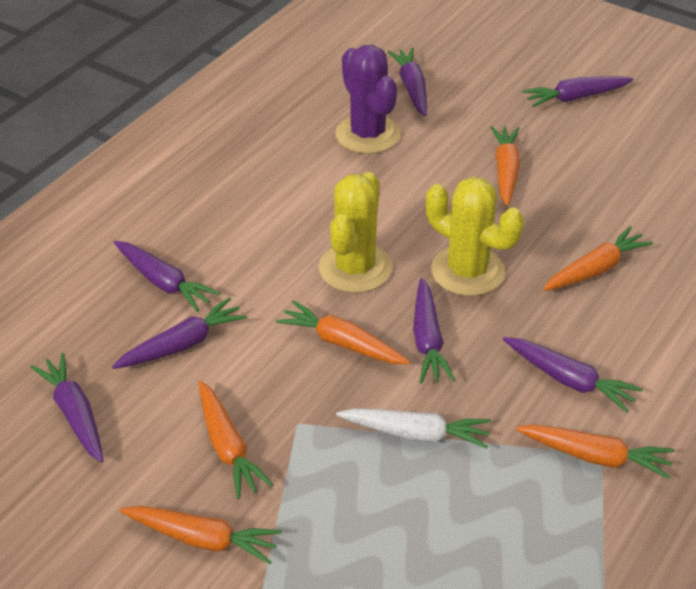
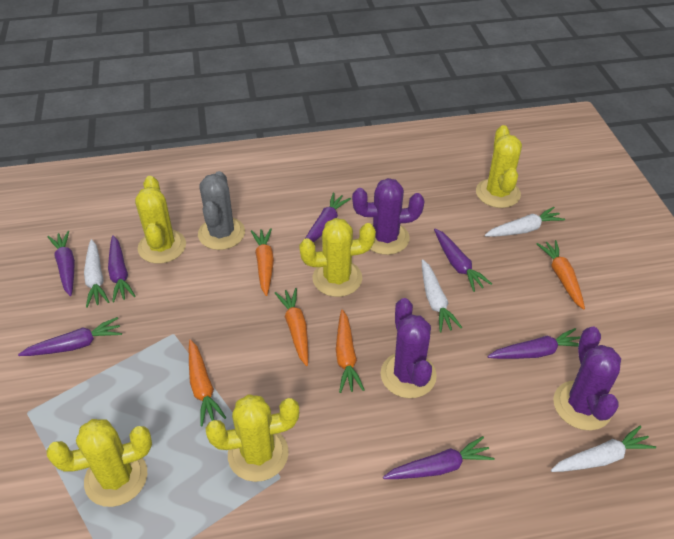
grey cactus: none = 0 -> [198,171,245,250] = 1
orange carrot: [120,506,282,564] [198,381,274,499] [276,300,410,364] [490,126,520,206] [516,424,674,479] [543,226,653,291] = 6 -> [189,339,226,426] [251,228,274,296] [275,288,308,366] [336,310,365,393] [537,240,585,310] = 5
purple cactus: [335,45,400,154] = 1 -> [352,178,424,255] [381,298,437,398] [553,327,621,430] = 3
white carrot: [336,408,491,449] = 1 -> [84,239,109,308] [422,259,462,332] [485,207,565,237] [551,426,656,472] = 4
yellow cactus: [319,172,392,293] [426,177,524,296] = 2 -> [46,419,152,507] [135,176,186,264] [206,394,299,482] [299,218,376,297] [476,125,522,208] = 5

